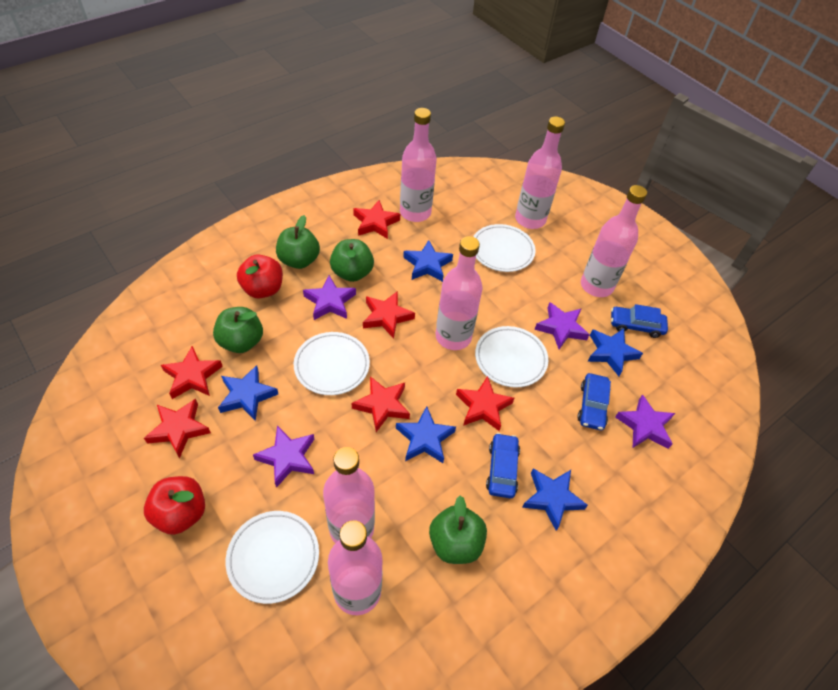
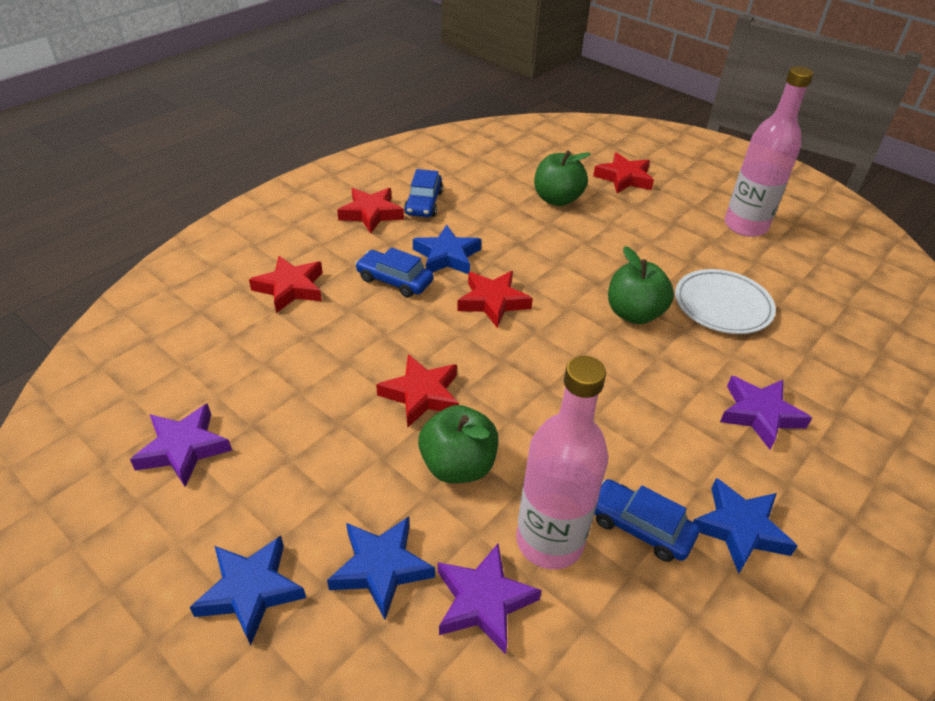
blue star: [218,365,278,421] [396,406,456,463] [403,240,453,282] [522,468,588,531] [587,329,643,376] = 5 -> [189,536,306,646] [327,516,435,620] [413,225,482,274] [693,478,798,573] = 4
green apple: [213,307,263,353] [276,215,320,269] [330,239,374,282] [429,496,487,564] = 4 -> [418,405,498,483] [534,151,591,206] [608,246,674,324] = 3
pink bottle: [323,447,375,543] [328,520,383,615] [400,108,437,222] [436,236,483,350] [515,117,565,229] [581,185,647,297] = 6 -> [516,356,608,569] [725,66,813,237] = 2
purple star: [253,426,314,488] [303,275,356,320] [534,302,590,349] [615,394,675,449] = 4 -> [130,403,232,487] [438,544,542,654] [720,376,812,450] = 3
red apple: [144,476,205,535] [237,254,283,298] = 2 -> none = 0
red star: [144,399,211,458] [161,346,223,399] [352,376,410,432] [353,200,400,239] [363,291,415,339] [456,376,514,431] = 6 -> [249,256,323,313] [337,188,404,233] [376,354,459,428] [457,271,533,328] [593,152,654,193] = 5
white plate: [226,511,319,604] [294,332,370,395] [473,224,536,272] [475,326,548,387] = 4 -> [675,269,776,334] = 1

